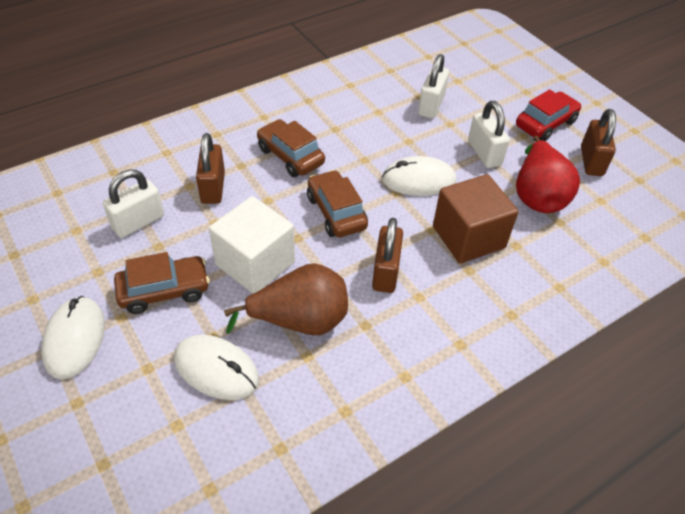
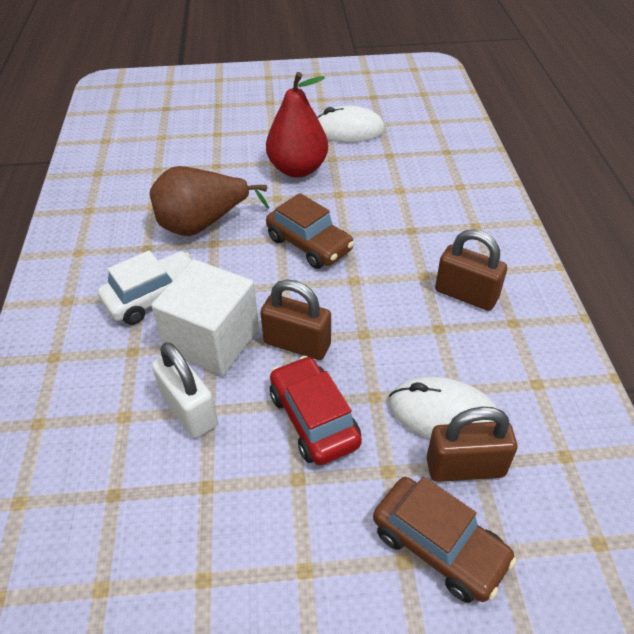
brown car: [114,252,210,314] [257,119,325,177] [307,170,368,237] = 3 -> [266,193,354,269] [373,476,517,603] = 2
brown cube: [433,174,518,264] = 1 -> none = 0
white car: none = 0 -> [98,251,191,325] = 1
white mouse: [41,296,105,380] [174,335,259,400] [382,156,456,196] = 3 -> [317,105,385,142] [389,376,498,439] = 2
white padlock: [103,169,164,238] [418,54,449,119] [468,101,510,168] = 3 -> [152,342,218,438] = 1

